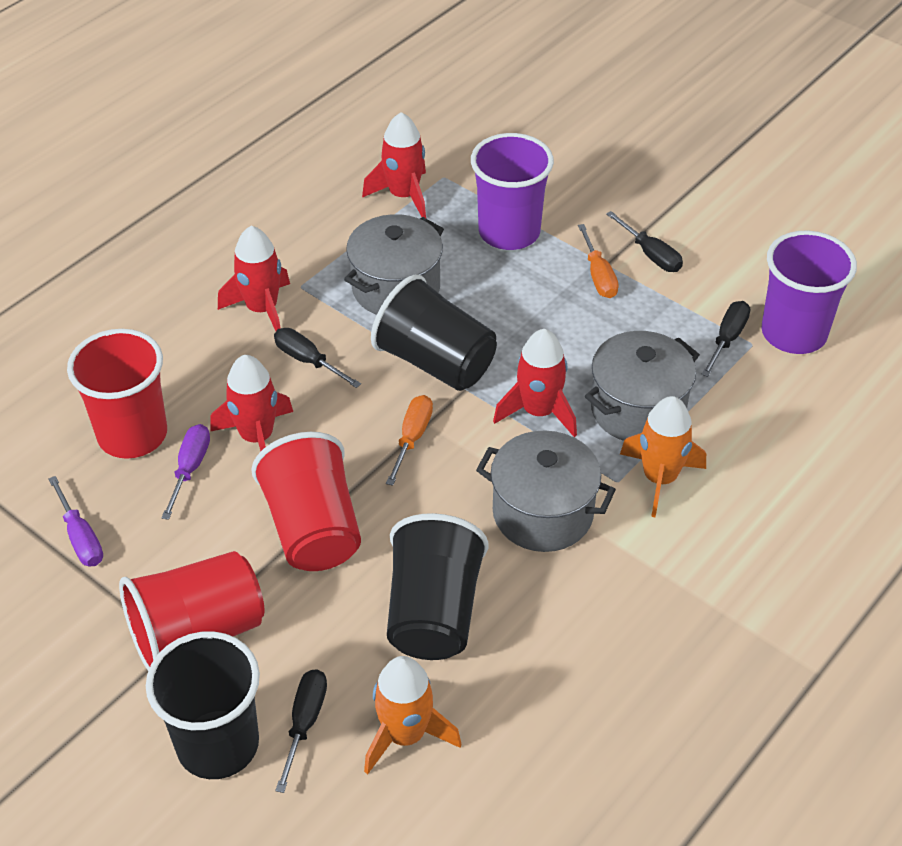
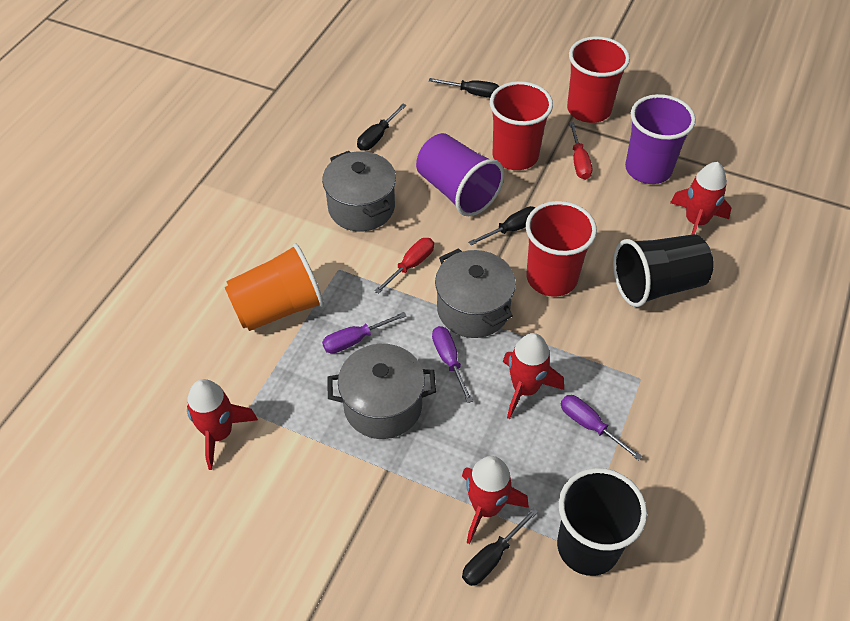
black cup: [146,631,260,779] [371,275,497,391] [387,513,489,660] = 3 -> [557,468,647,576] [613,234,714,307] = 2
orange cup: none = 0 -> [225,243,324,331] = 1
orange rocket: [364,656,461,775] [620,396,706,518] = 2 -> none = 0
orange screwdriver: [386,395,433,486] [578,224,619,298] = 2 -> none = 0
purple screwdriver: [48,476,103,567] [161,424,210,520] = 2 -> [322,312,406,354] [432,326,473,403] [561,395,642,461] = 3
red screwdriver: none = 0 -> [374,238,434,294] [569,122,592,180] = 2

